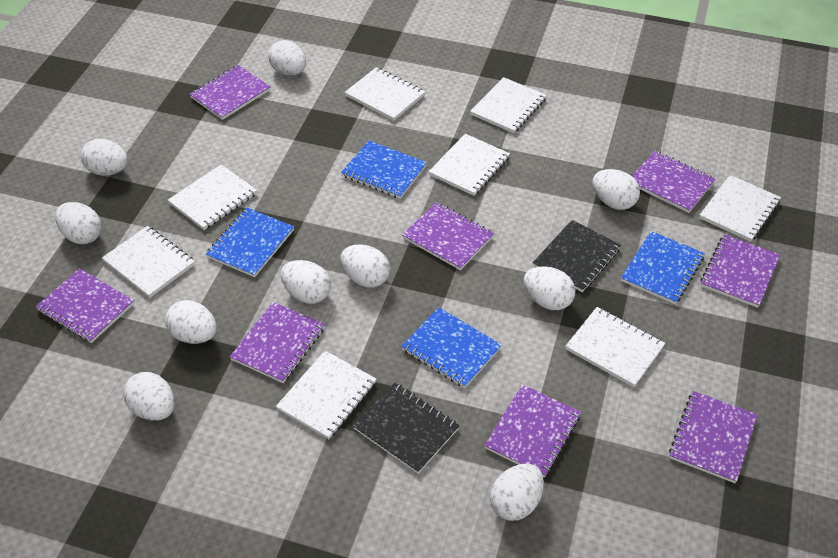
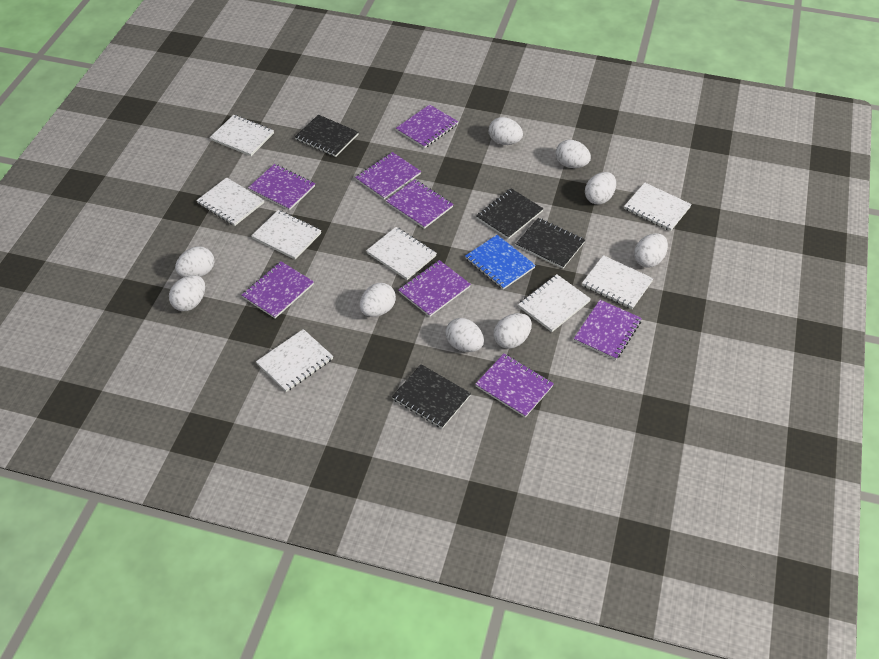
black notebook: [353,383,460,474] [533,220,621,292] = 2 -> [295,115,359,157] [392,364,471,429] [476,188,544,239] [516,218,585,269] = 4
blue notebook: [206,208,294,277] [341,141,427,199] [401,307,502,388] [621,231,705,304] = 4 -> [465,235,536,290] = 1
white egg: [55,202,102,244] [81,139,128,175] [123,372,175,421] [165,300,217,344] [268,40,306,75] [281,260,331,304] [341,244,390,288] [490,464,544,521] [524,266,575,310] [593,169,640,210] = 10 -> [169,275,205,311] [175,246,214,277] [360,283,396,317] [445,318,484,352] [489,117,523,145] [494,313,532,349] [556,140,591,168] [585,172,616,205] [634,233,668,268] = 9

